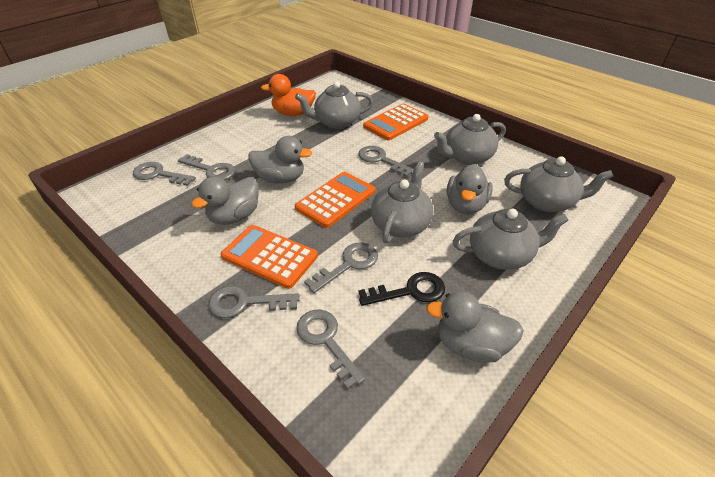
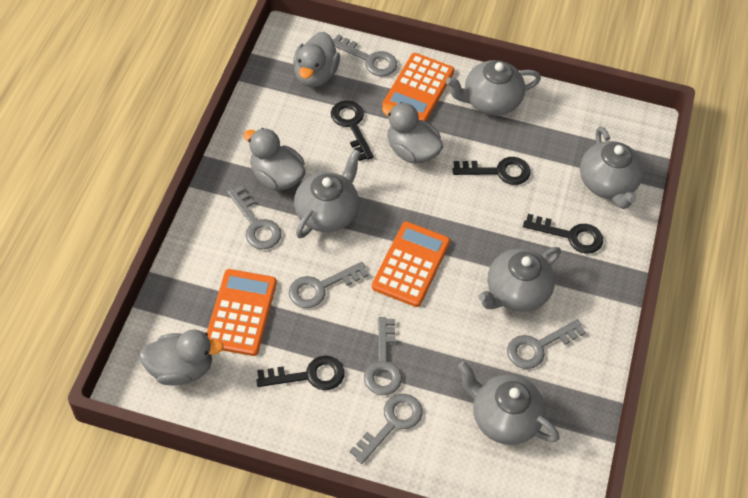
black key: [359,272,445,306] = 1 -> [256,356,344,390] [331,100,374,161] [452,157,531,185] [523,214,603,254] = 4
orange duck: [261,74,316,116] = 1 -> none = 0

